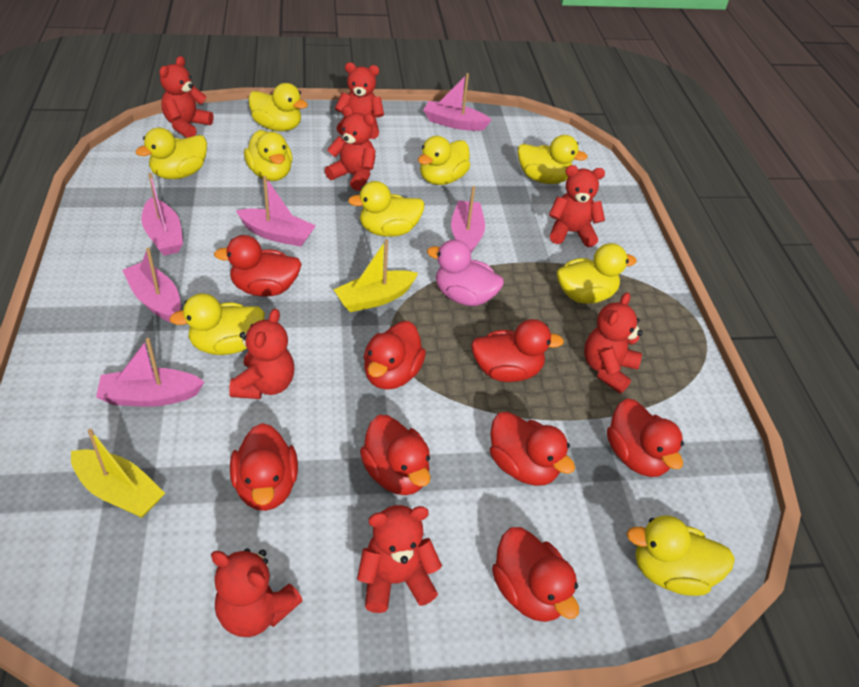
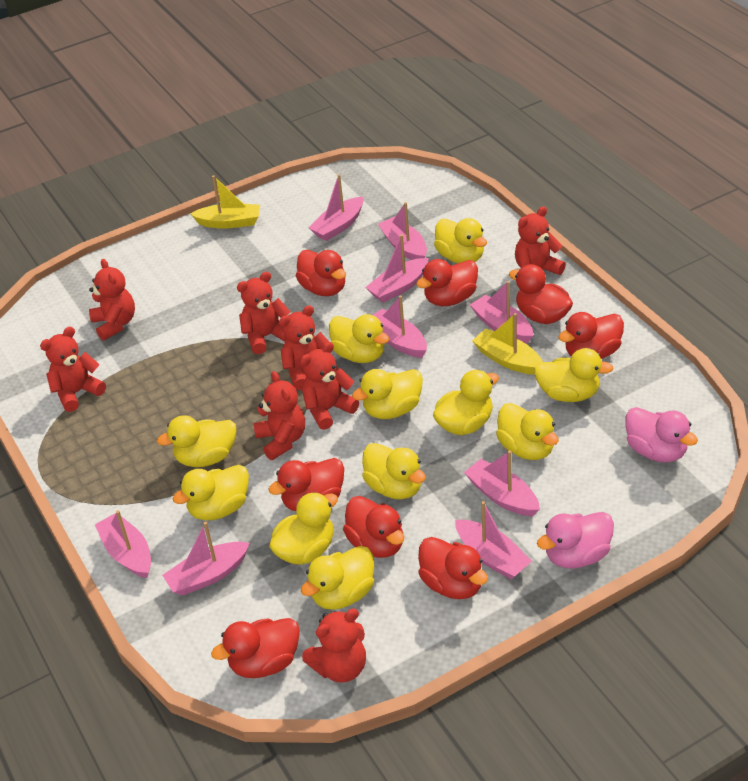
pink boat: [96,338,204,407] [122,248,181,323] [141,173,183,256] [236,176,316,247] [423,73,492,131] [451,186,485,253] = 6 -> [95,510,151,578] [162,522,250,596] [309,174,364,241] [365,234,429,303] [373,295,427,358] [378,202,427,260] [455,501,532,579] [464,450,540,516] [470,281,533,343] = 9
pink duck: [427,240,504,306] = 1 -> [537,512,614,569] [626,407,698,463] = 2
yellow duck: [135,128,207,179] [169,293,265,355] [244,130,293,181] [248,83,308,131] [348,181,425,237] [418,136,470,185] [518,135,588,184] [557,243,637,304] [627,515,735,596] = 9 -> [157,415,236,467] [173,465,249,520] [269,492,338,564] [301,546,374,610] [329,314,389,363] [352,369,423,419] [362,443,426,499] [433,370,499,435] [434,218,487,263] [496,403,559,460] [534,348,614,402] = 11

